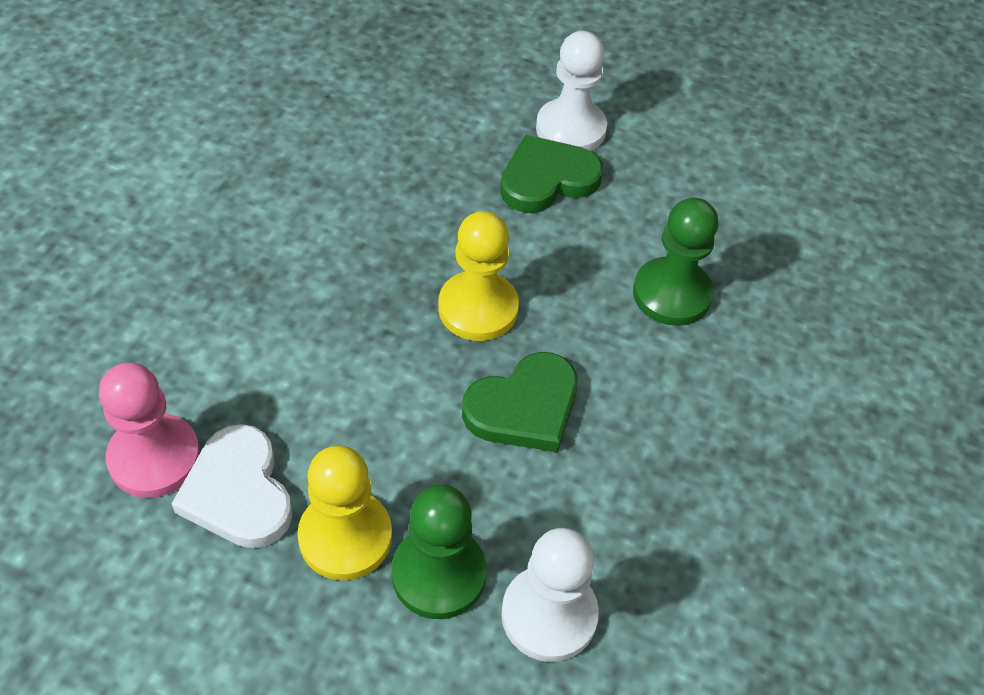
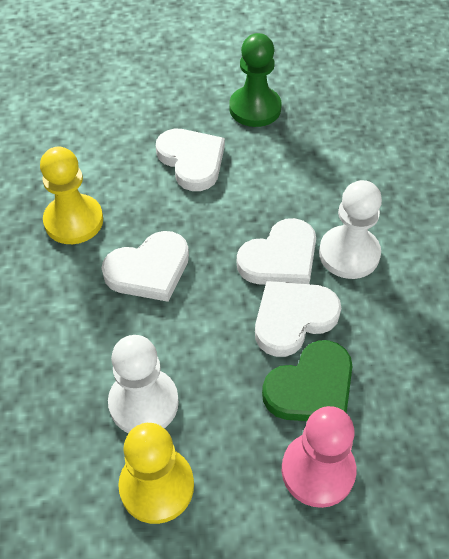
green heart: [462,352,578,452] [500,135,603,213] = 2 -> [262,340,352,421] = 1
green pawn: [391,485,487,619] [633,198,718,326] = 2 -> [229,33,282,127] = 1
white heart: [172,424,292,548] = 1 -> [102,231,189,302] [156,129,225,191] [237,218,316,285] [255,281,341,357] = 4

